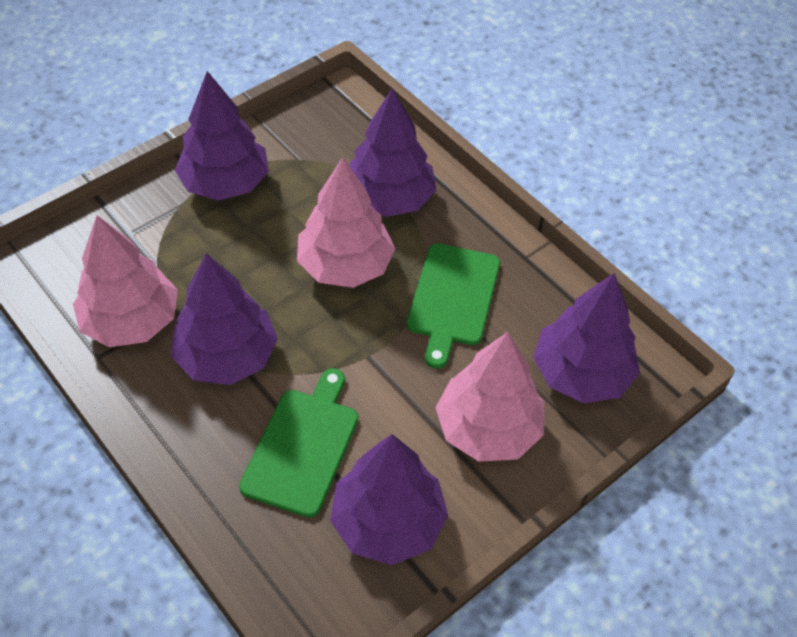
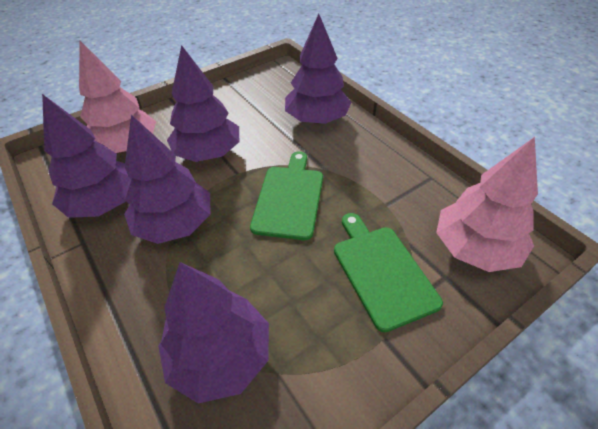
pink tree: [73,215,178,347] [297,157,395,288] [436,332,544,462] = 3 -> [79,41,156,153] [436,137,538,272] = 2

